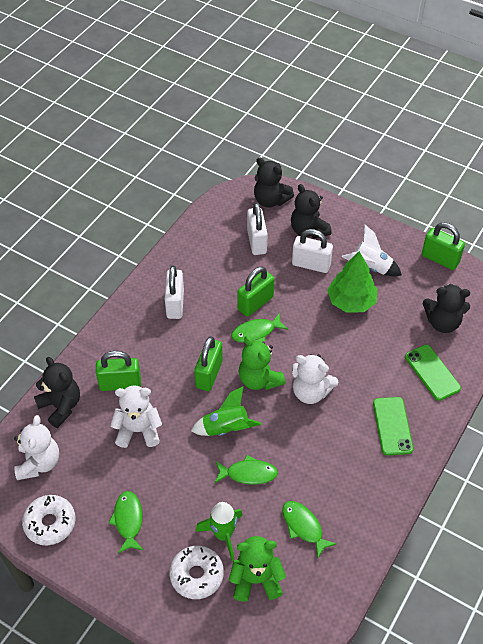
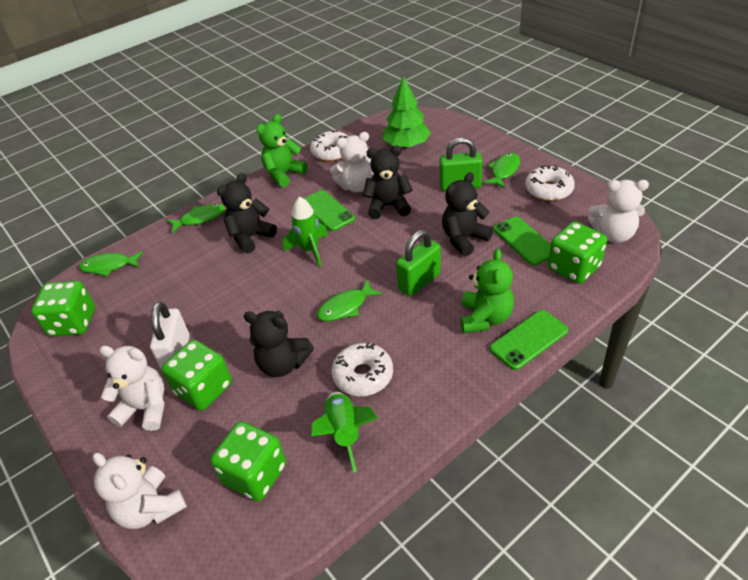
green dice: none = 0 -> [31,281,95,336] [162,340,232,411] [210,421,286,501] [548,221,607,284] = 4
green padlock: [96,351,141,391] [194,336,223,391] [238,266,274,317] [422,223,465,270] = 4 -> [396,230,441,296] [439,137,483,191] = 2
green phone: [373,397,413,456] [405,345,461,401] = 2 -> [303,190,355,231] [490,310,568,370] [493,217,551,265] = 3
white donut: [22,495,76,545] [169,546,224,599] = 2 -> [310,130,348,161] [332,342,393,396] [525,165,575,201] = 3
white padlock: [165,266,184,319] [247,203,268,255] [292,229,333,273] = 3 -> [150,302,190,370] = 1
white rocket: [342,224,402,277] = 1 -> none = 0
white teddy bear: [14,415,59,480] [110,385,162,448] [291,354,338,404] = 3 -> [92,453,187,529] [99,346,165,431] [330,132,373,192] [588,180,649,243] = 4

